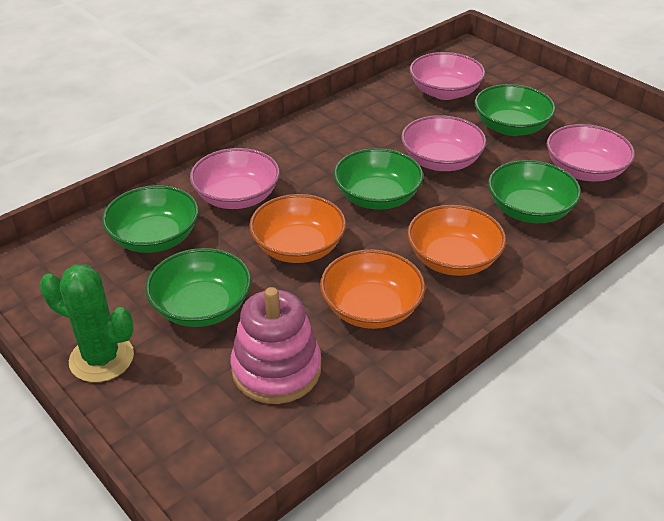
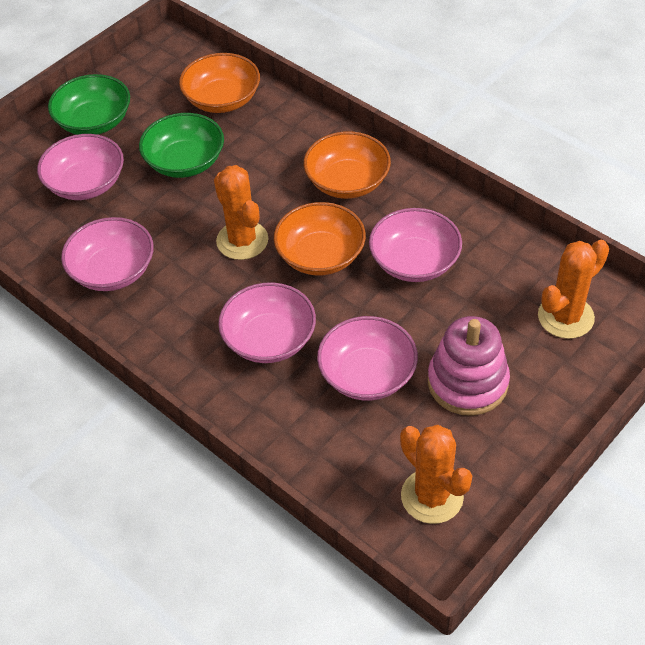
green bowl: [102,185,199,253] [145,248,251,327] [334,148,423,209] [474,84,556,136] [488,160,581,223] = 5 -> [48,74,130,135] [139,113,224,178] = 2
green cactus: [40,264,134,382] = 1 -> none = 0
orange cactus: none = 0 -> [214,165,269,260] [400,425,472,524] [538,240,609,339] = 3
pink bowl: [190,148,280,209] [401,115,486,171] [410,52,485,100] [547,124,635,182] = 4 -> [37,134,124,200] [61,217,154,291] [218,282,316,363] [317,316,418,401] [369,208,462,282] = 5

